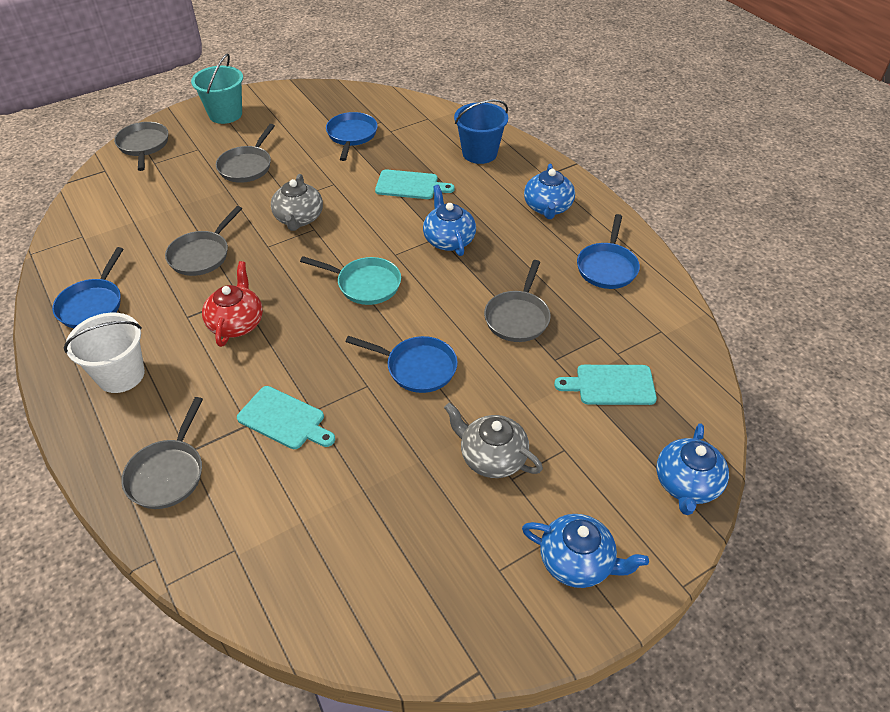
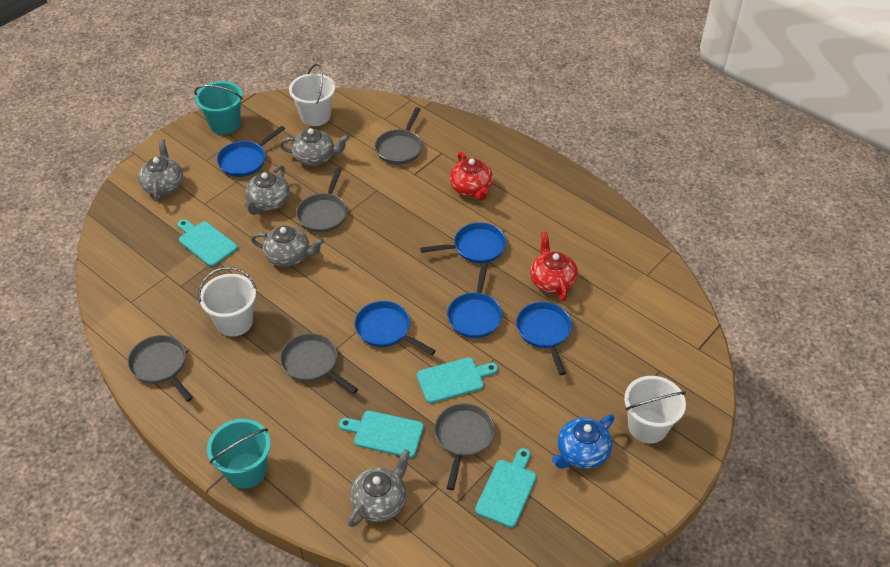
blue bucket: [454,99,508,164] = 1 -> none = 0
blue pan: [52,247,123,328] [326,112,378,161] [346,336,458,393] [577,214,640,289] = 4 -> [217,126,285,177] [355,301,436,355] [420,222,506,263] [447,263,502,338] [516,302,572,375] = 5
blue teapot: [423,185,476,256] [522,514,649,588] [524,164,575,219] [656,423,729,515] = 4 -> [552,414,615,469] = 1
grey teapot: [271,174,323,231] [444,402,543,478] = 2 -> [138,139,183,201] [244,165,290,215] [251,226,324,267] [279,128,349,166] [348,449,410,527] = 5
red teapot: [202,261,263,347] = 1 -> [450,152,493,201] [530,232,578,301] = 2
turquoise bucket: [191,53,243,124] = 1 -> [194,81,243,134] [207,419,271,489] = 2
turquoise cutting board: [237,386,335,449] [375,169,455,199] [554,365,657,405] = 3 -> [177,219,238,266] [339,411,424,458] [417,357,498,403] [475,448,537,528] = 4
turquoise pan: [300,256,401,305] = 1 -> none = 0
white bucket: [64,313,145,393] = 1 -> [198,267,257,337] [289,64,335,126] [624,376,686,443] = 3

